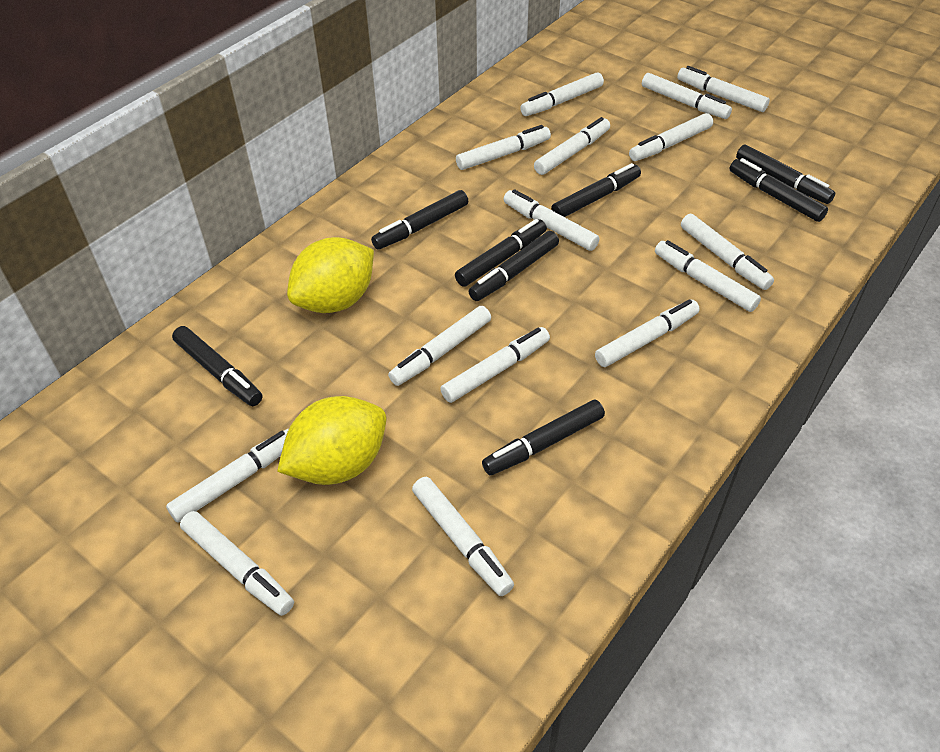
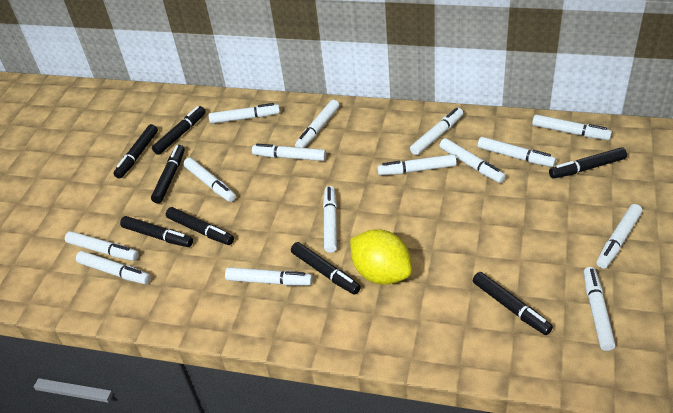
yellow lemon: [277,396,387,485] [287,237,374,313] = 2 -> [350,229,412,285] = 1

